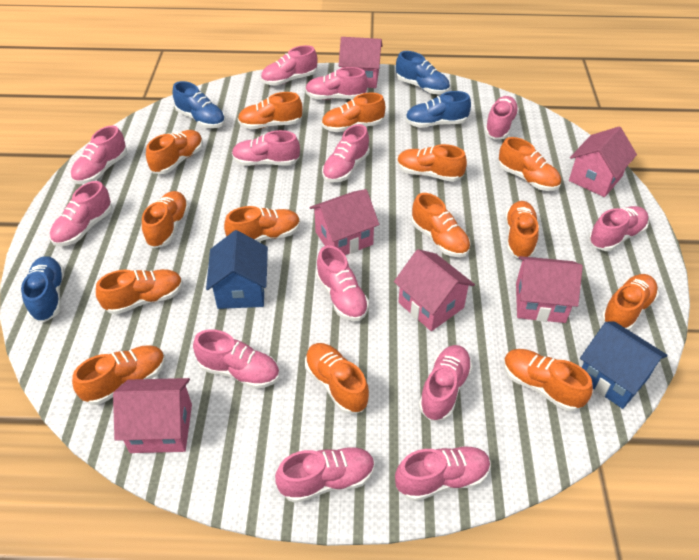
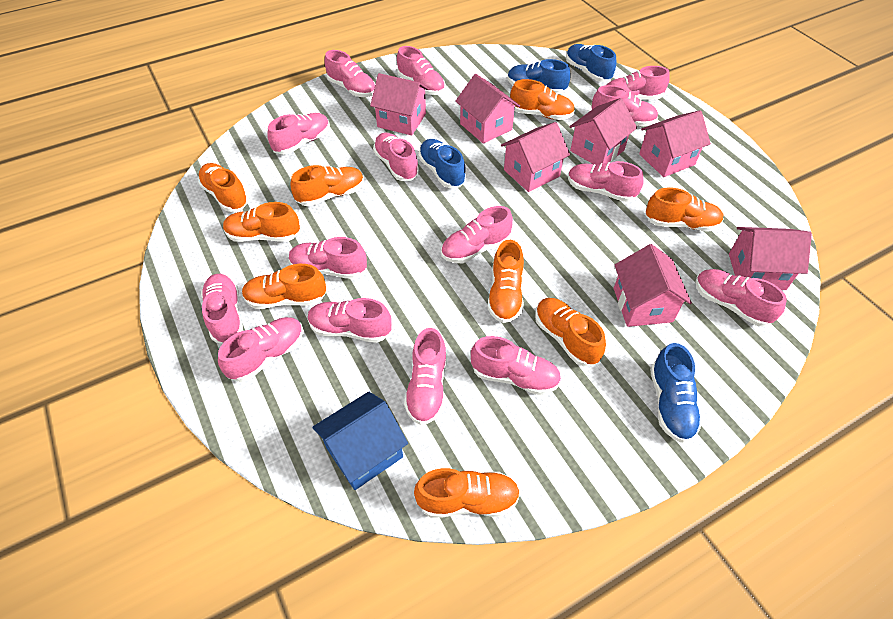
blue house: [206,230,268,309] [580,321,668,409] = 2 -> [312,392,408,490] = 1
orange shoe: [72,345,166,405] [96,269,183,315] [142,191,189,248] [146,130,203,174] [224,206,300,242] [238,92,302,129] [305,343,369,414] [321,93,385,132] [397,144,467,182] [411,193,471,257] [499,137,561,191] [503,349,593,411] [505,201,539,258] [601,274,658,331] = 14 -> [198,163,249,212] [223,202,300,242] [242,264,326,309] [290,165,364,206] [414,468,520,518] [487,240,524,323] [510,79,575,120] [535,298,606,366] [645,188,724,232] = 9
pink house: [113,378,192,453] [309,189,379,255] [339,37,382,88] [394,249,475,331] [516,256,583,323] [569,126,637,197] = 6 -> [370,73,429,136] [455,74,520,144] [501,122,570,192] [569,98,637,165] [614,244,692,327] [639,110,711,177] [729,227,812,290] = 7
pink shoe: [50,181,112,246] [71,125,127,184] [193,329,280,389] [232,130,300,166] [261,45,317,86] [275,447,375,503] [305,67,368,100] [316,245,369,321] [322,124,370,183] [395,446,490,501] [419,345,473,421] [485,96,519,140] [589,206,649,251] = 13 -> [201,274,243,343] [218,317,304,382] [267,113,330,155] [289,237,367,279] [308,298,392,343] [325,50,375,97] [373,132,419,181] [397,46,445,95] [404,328,447,425] [441,206,513,263] [471,336,561,395] [568,161,644,202] [591,85,658,127] [607,66,670,100] [696,269,787,327] = 15

